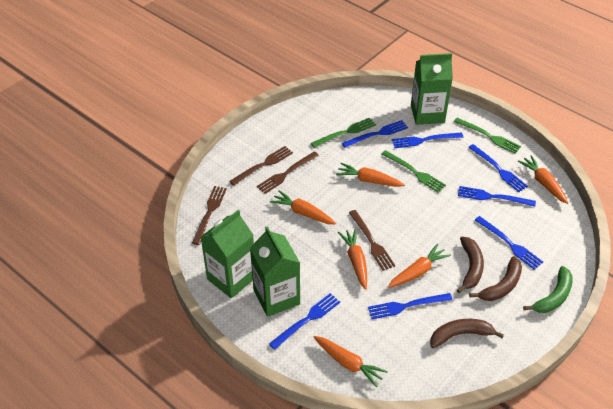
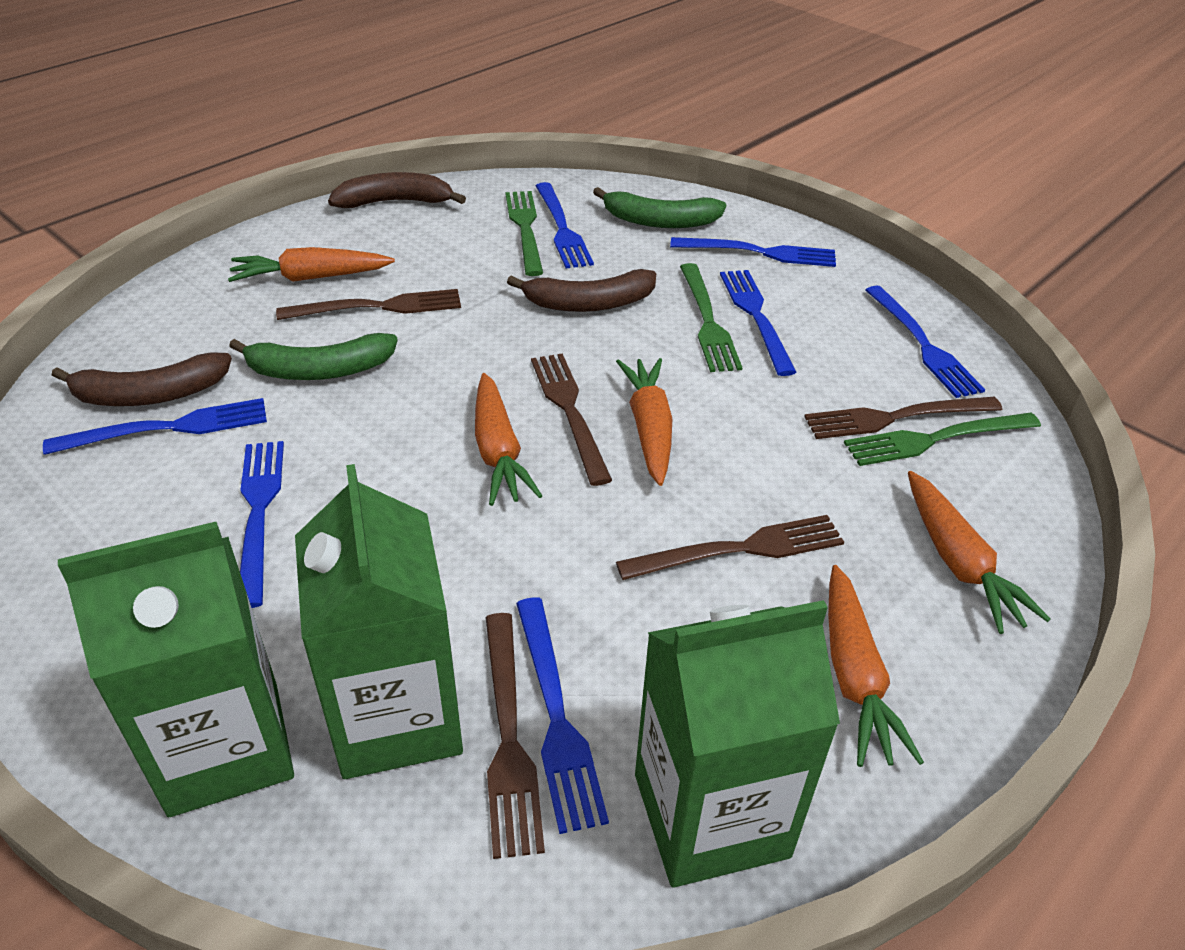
brown fork: [192,186,227,245] [229,146,293,186] [257,151,319,194] [349,210,395,271] = 4 -> [276,289,461,320] [485,613,545,859] [531,354,612,486] [616,515,844,580] [804,397,1002,439] = 5
green banana: [523,266,573,313] = 1 -> [229,333,398,380] [593,187,726,228] = 2
orange carrot: [270,190,336,224] [314,336,388,387] [336,163,405,187] [338,229,367,290] [388,244,451,288] [518,155,568,204] = 6 -> [228,247,395,282] [475,373,542,506] [616,358,672,486] [828,565,924,767] [908,471,1051,634] = 5

